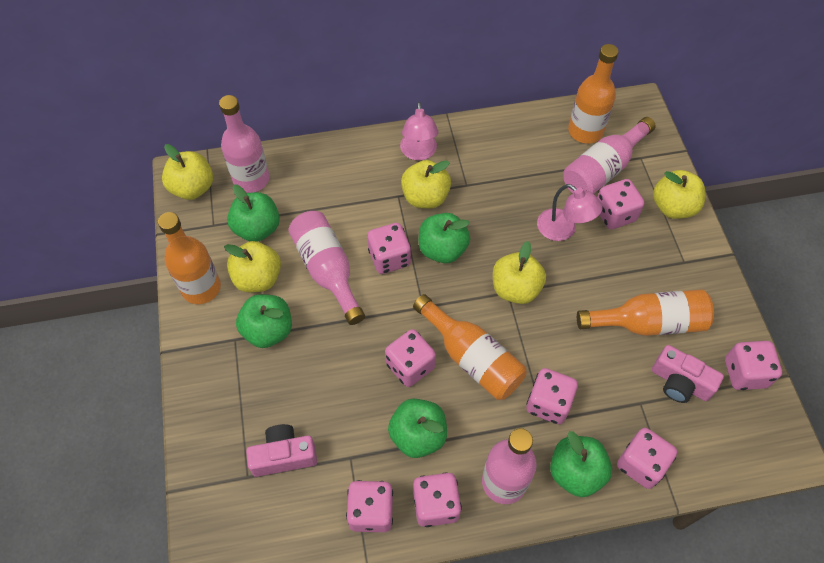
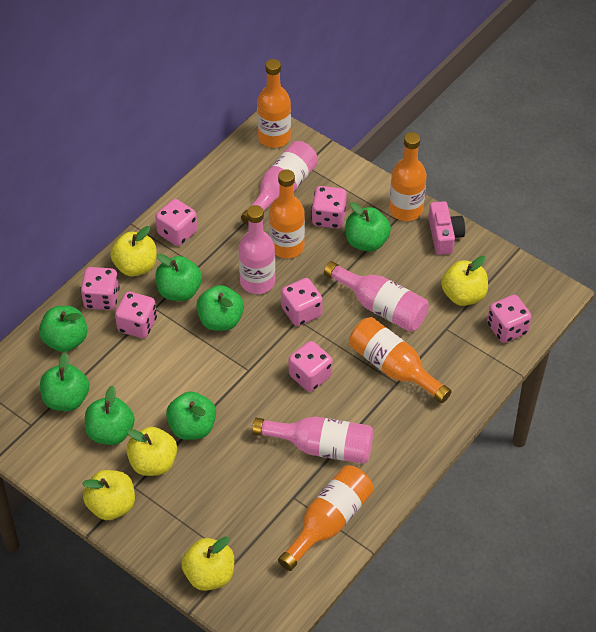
green apple: [227,184,280,242] [236,294,292,348] [388,399,447,458] [419,213,470,263] [550,431,612,497] = 5 -> [39,306,87,352] [40,353,89,411] [85,385,135,445] [155,254,202,301] [166,392,216,440] [196,285,244,331] [345,202,391,252] = 7
orange bottle: [158,212,221,304] [413,294,526,400] [568,44,619,144] [577,289,714,336] = 4 -> [257,59,291,148] [269,169,305,258] [278,466,374,571] [349,317,452,403] [389,132,427,221] = 5
pink camera: [246,424,317,477] [652,345,724,403] = 2 -> [428,201,465,255] = 1
pink dice: [346,480,393,532] [367,223,411,274] [385,329,436,387] [413,472,462,527] [526,368,578,424] [597,179,644,229] [617,428,677,489] [725,341,782,390] = 8 -> [80,267,120,310] [115,292,157,338] [155,199,197,246] [281,278,323,326] [289,341,332,392] [311,186,347,228] [487,295,532,343] = 7
pink lamp: [400,102,438,161] [537,184,603,241] = 2 -> none = 0

